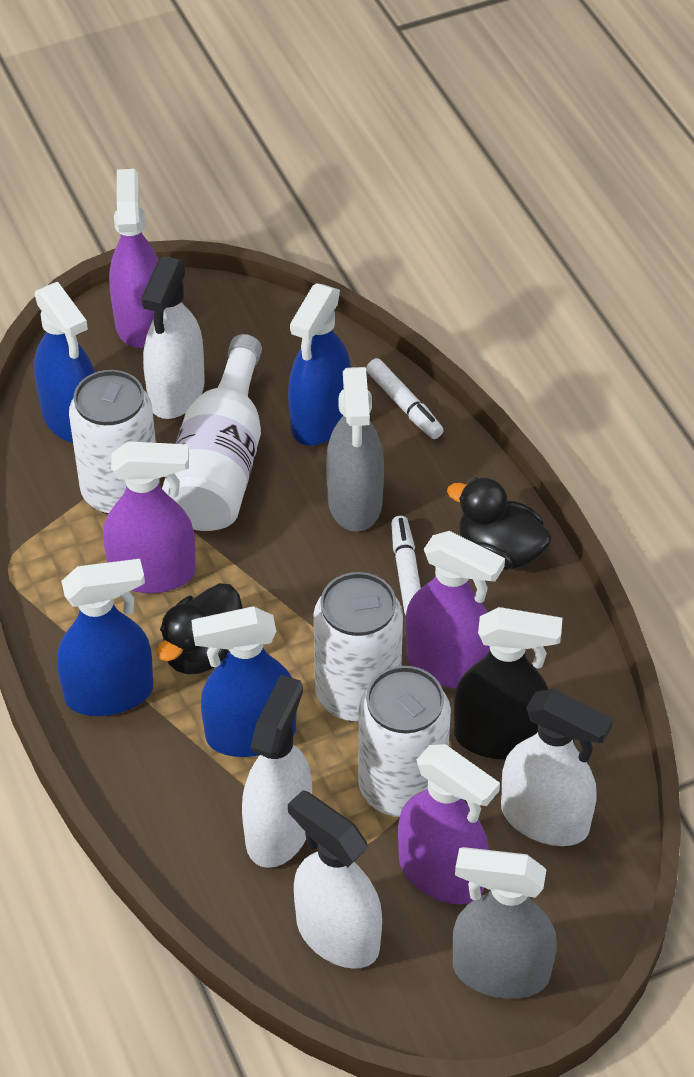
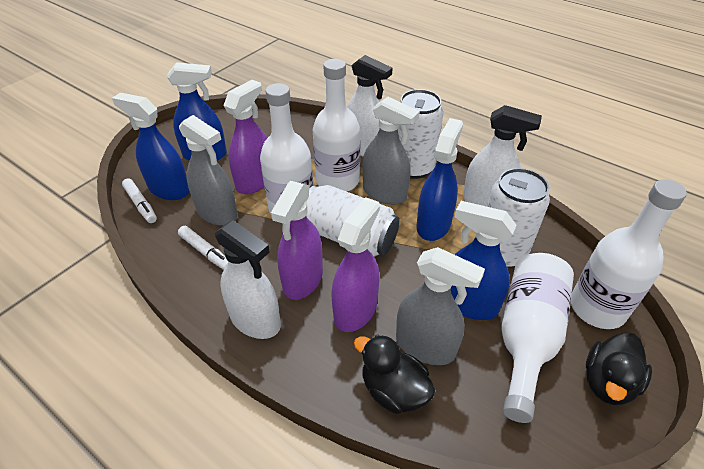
black spray bottle: [454,607,562,759] = 1 -> none = 0
grey spray bottle: [326,367,384,532] [453,847,557,999] = 2 -> [179,115,238,226] [363,97,420,205] [396,247,485,365] = 3
purple spray bottle: [103,441,196,593] [109,169,158,348] [398,744,500,904] [405,531,505,688] = 4 -> [223,80,267,194] [271,181,323,300] [331,197,380,332] = 3
white bottle: [162,334,262,531] = 1 -> [260,83,314,214] [313,59,360,192] [501,253,574,423] [571,179,687,329] = 4
white spray bottle: [141,257,205,419] [242,675,312,868] [288,790,382,969] [501,688,613,846] = 4 -> [215,220,281,339] [347,55,392,157] [463,105,542,207] = 3

